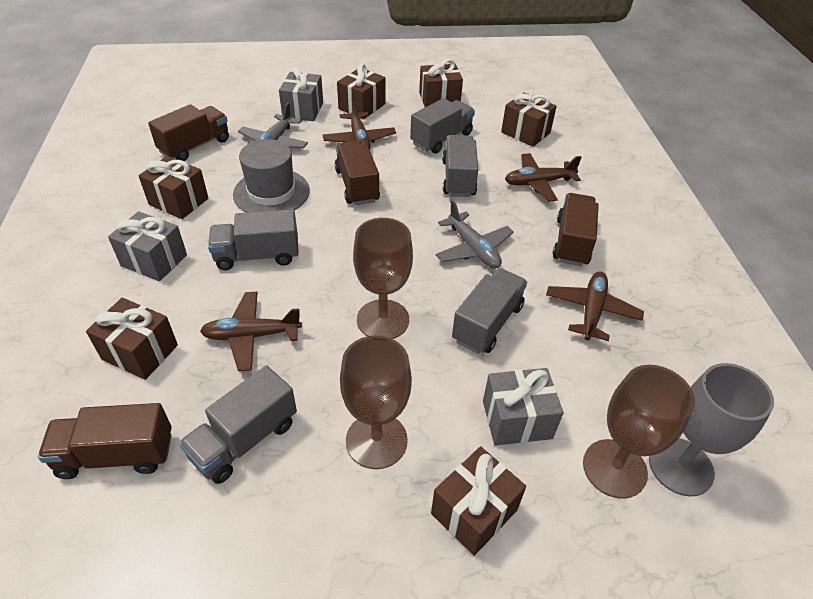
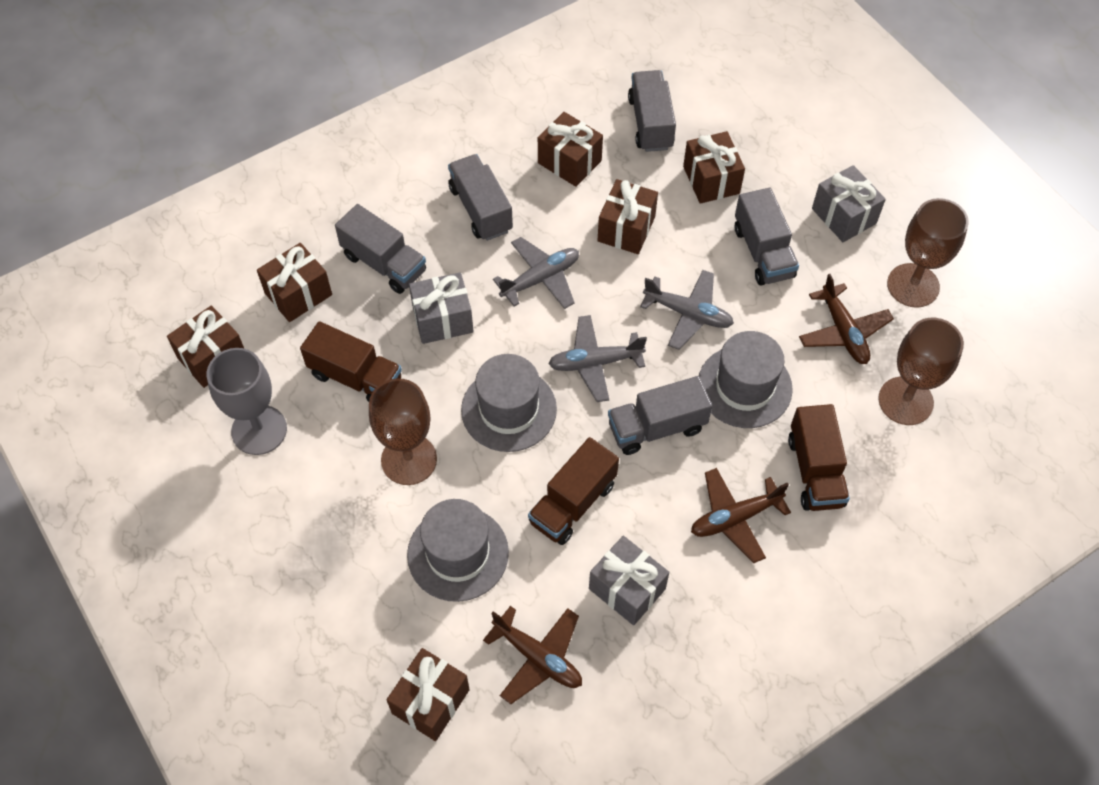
brown plane: [200,292,302,371] [323,98,396,150] [505,153,582,202] [546,271,644,341] = 4 -> [483,606,582,704] [691,468,791,563] [799,274,894,364] = 3
brown truck: [38,403,172,479] [148,104,229,161] [335,140,380,205] [553,193,599,266] = 4 -> [300,321,402,402] [528,437,619,545] [788,404,850,511] = 3
grey hat: [233,139,310,213] = 1 -> [407,499,509,602] [461,354,557,452] [699,331,793,428] = 3
grey plane: [238,102,308,148] [436,201,514,269] = 2 -> [493,237,579,309] [549,315,647,402] [640,270,734,350] = 3

